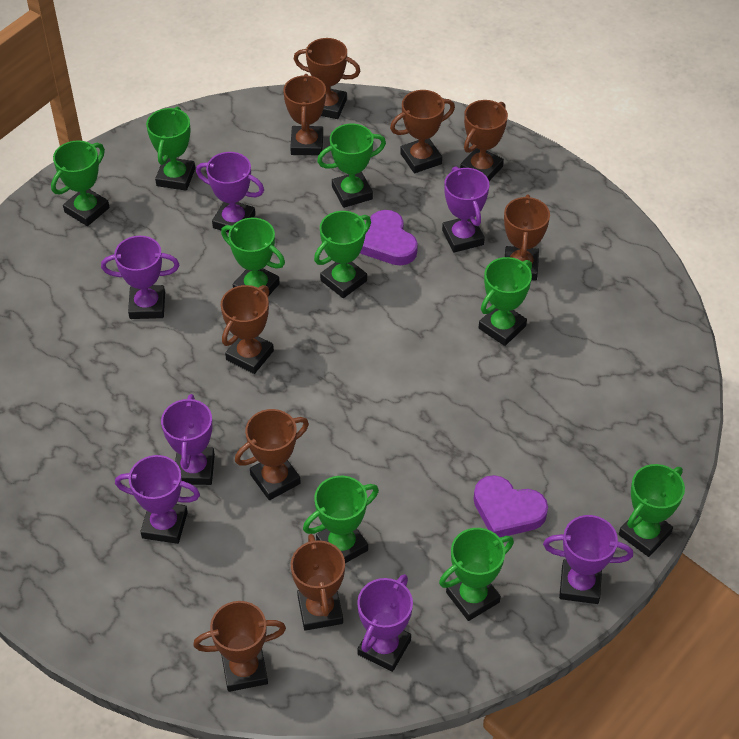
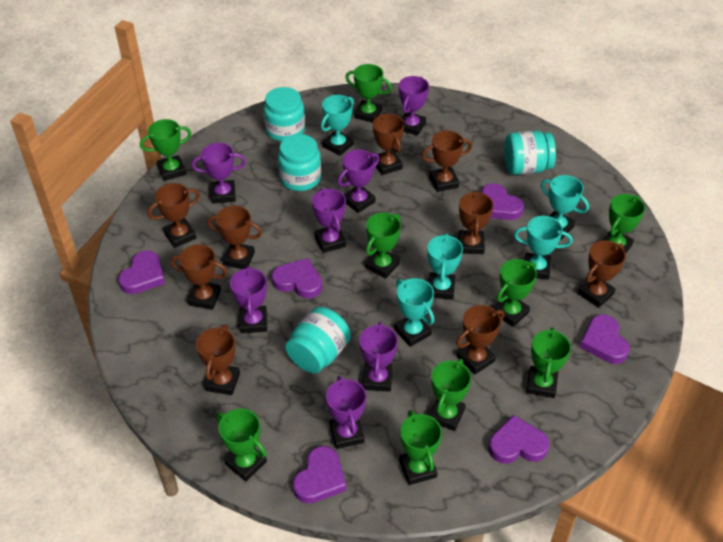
purple heart: [360,210,418,265] [473,475,548,537] = 2 -> [118,250,165,294] [271,258,322,298] [293,446,346,504] [481,183,524,220] [489,415,549,464] [580,314,630,364] = 6
turquoise jar: none = 0 -> [263,87,305,142] [278,134,321,191] [285,307,351,373] [504,131,556,175] = 4
turquoise trophy: none = 0 -> [321,95,354,156] [395,278,434,347] [427,233,463,300] [514,216,572,280] [541,175,589,240] = 5

